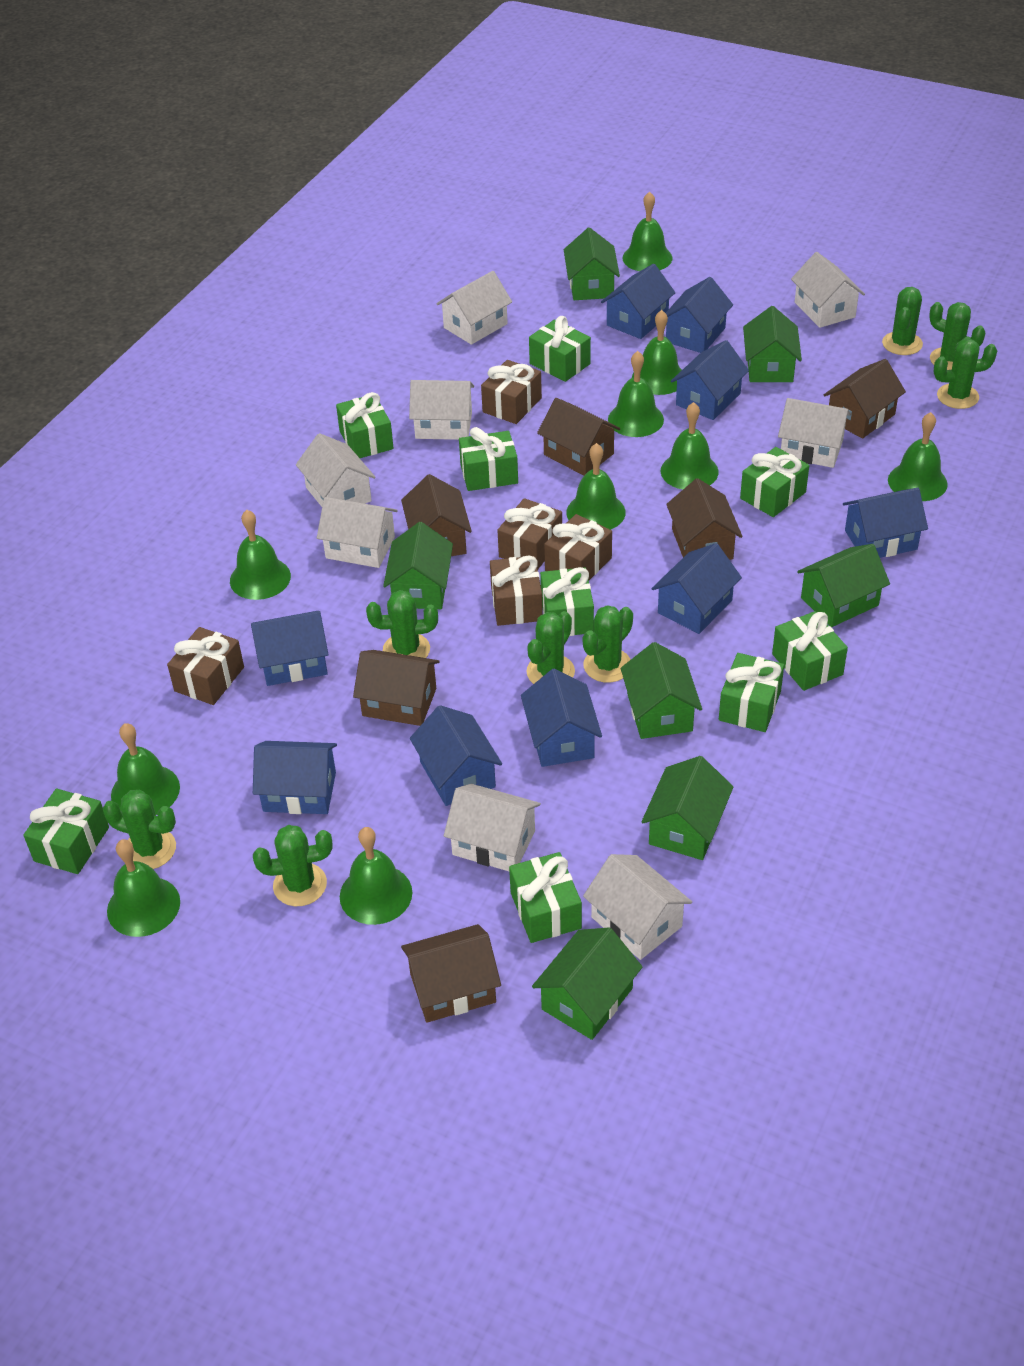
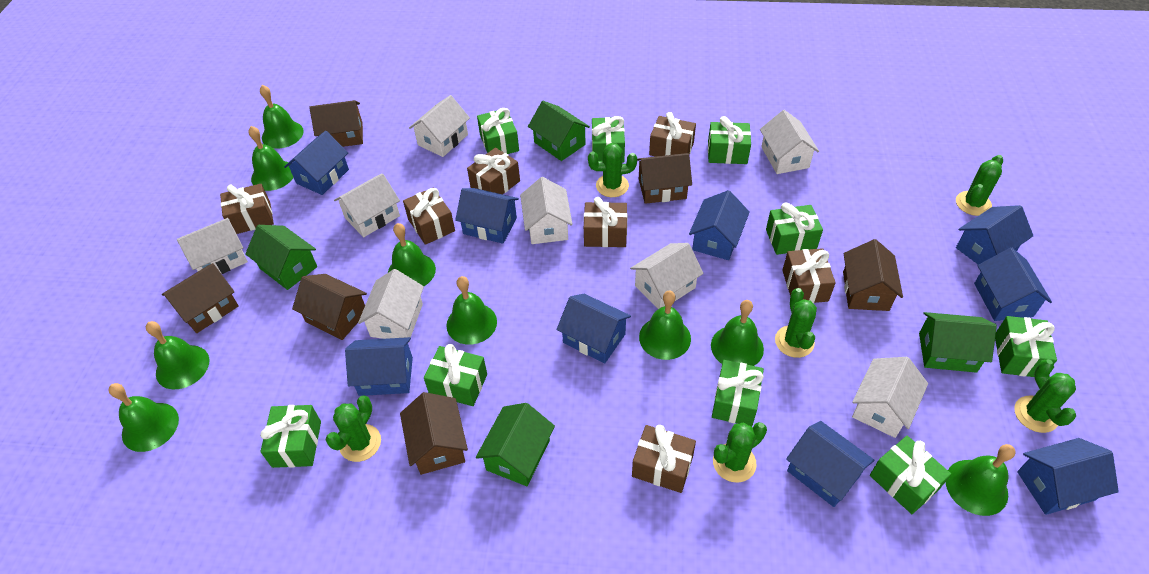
brown gift: [167,627,244,705] [481,360,542,424] [490,556,543,626] [497,498,562,569] [544,514,612,580] = 5 -> [220,184,274,234] [403,188,455,245] [467,148,520,194] [584,197,628,247] [632,425,696,493] [649,112,696,157] [782,248,836,303] = 7
green bell: [107,839,180,937] [111,723,180,815] [230,510,291,600] [340,827,412,925] [566,443,626,530] [608,351,664,437] [622,191,672,271] [632,310,682,395] [661,402,719,489] [888,412,948,501] = 10 -> [109,383,179,452] [146,321,209,389] [248,126,293,191] [260,85,304,149] [388,223,436,286] [446,276,497,345] [639,291,691,360] [711,300,764,366] [946,444,1016,516] = 9
green cactus: [103,790,176,869] [253,825,333,906] [366,590,438,658] [526,611,575,684] [583,605,633,683] [882,287,923,355] [929,302,985,370] [934,339,997,409] = 8 -> [326,396,381,462] [588,143,637,197] [713,422,767,483] [775,288,817,358] [956,155,1003,216] [1014,359,1076,433] = 6
green house: [383,522,453,609] [532,927,642,1040] [564,228,620,300] [621,642,702,739] [642,756,733,860] [743,306,802,382] [797,544,890,627] = 7 -> [246,225,317,290] [476,403,555,486] [528,101,590,161] [919,312,997,373] = 4

